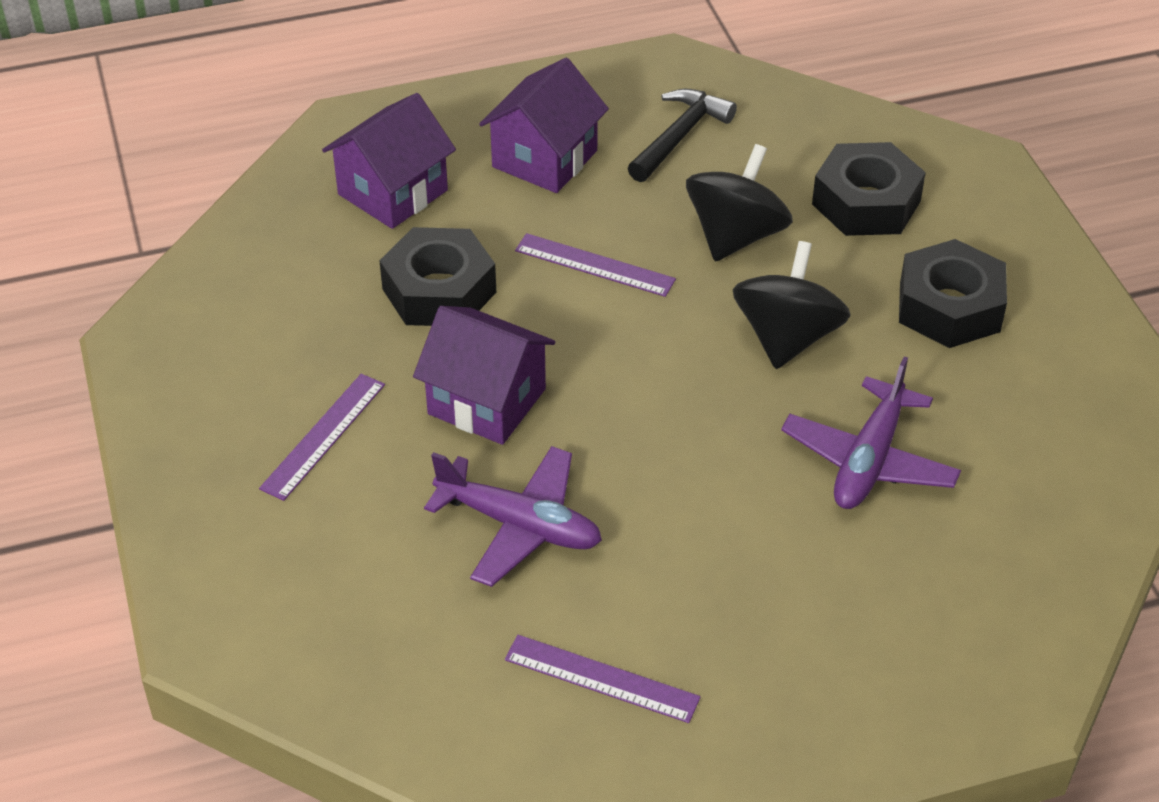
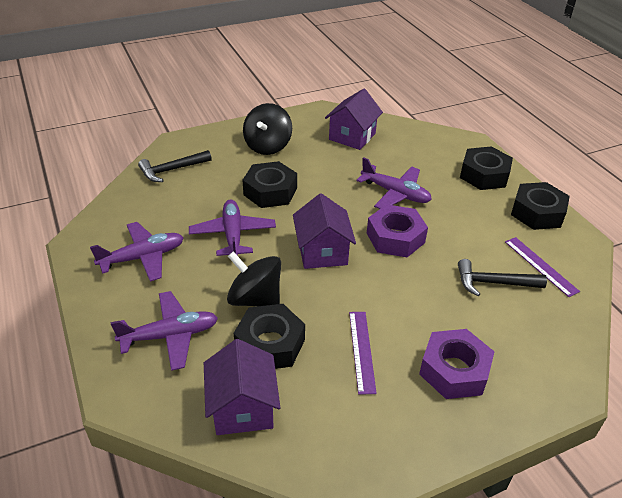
black hammer: [628,89,737,182] = 1 -> [138,150,212,182] [458,259,547,296] = 2
black nut: [379,227,496,326] [812,142,926,236] [899,239,1007,348] = 3 -> [234,304,305,369] [243,161,297,208] [460,146,513,190] [511,182,570,230] = 4
purple nut: none = 0 -> [367,204,428,257] [419,329,494,399] = 2
purple plane: [424,446,602,587] [781,356,961,509] = 2 -> [90,222,184,281] [111,291,218,371] [189,199,276,256] [357,157,432,209] = 4
purple ruler: [259,374,385,501] [505,635,701,723] [515,233,676,297] = 3 -> [349,312,377,395] [505,237,580,297] = 2

